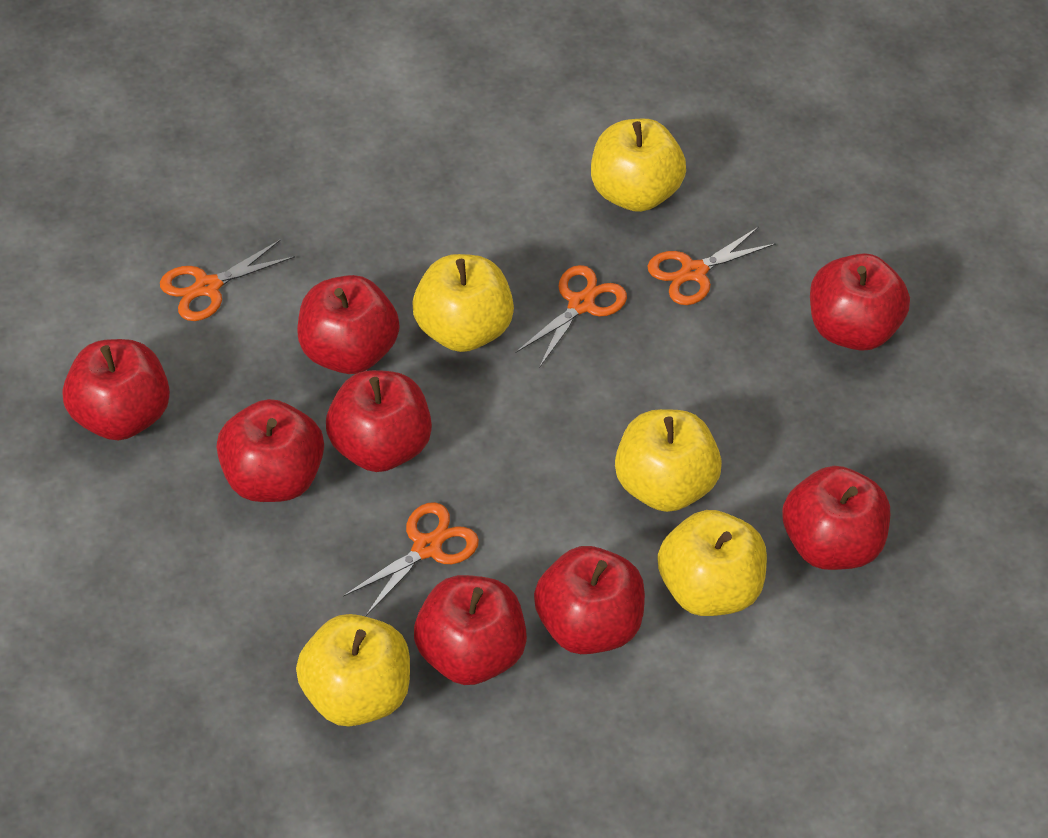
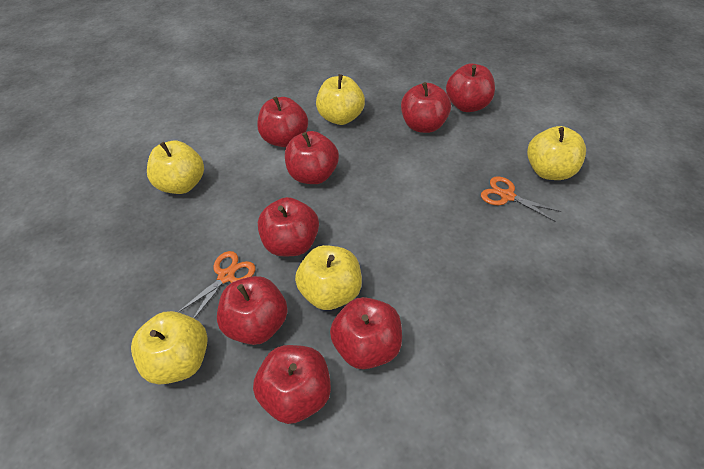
orange scissors: [160,239,295,321] [343,502,479,617] [516,265,627,368] [647,227,776,305] = 4 -> [178,251,255,319] [481,176,561,222] = 2

